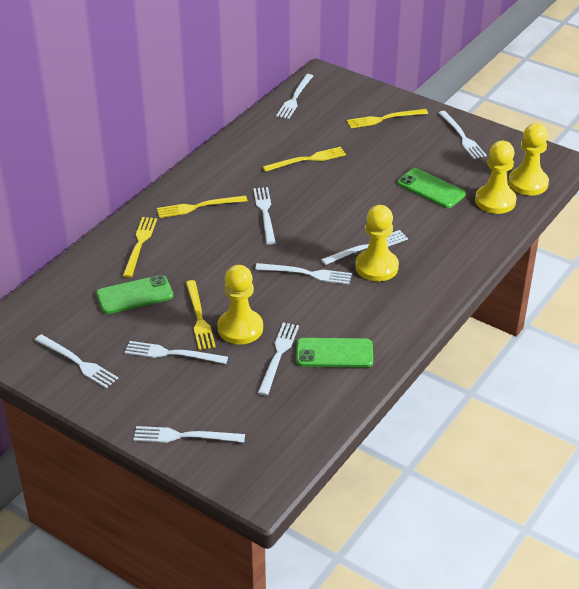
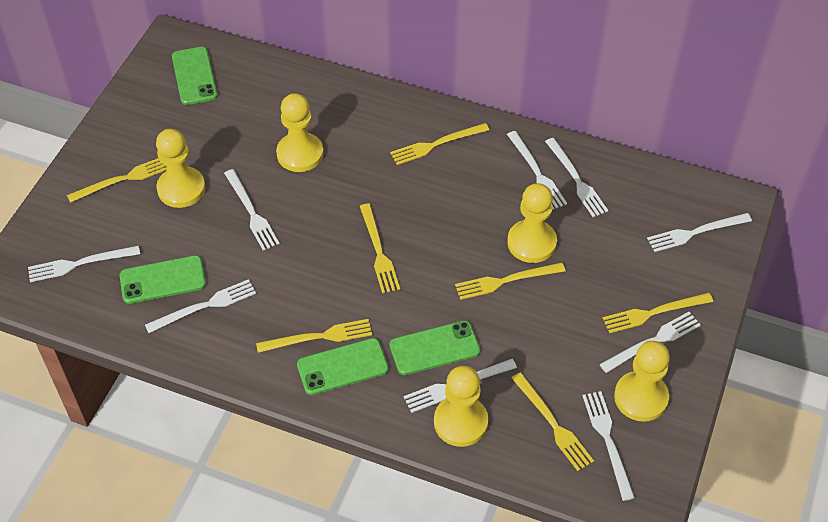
green phone: [96,275,173,314] [296,338,373,368] [397,168,466,208] = 3 -> [120,255,206,304] [172,47,218,105] [297,338,389,395] [390,321,480,375] = 4
yellow fork: [123,217,157,278] [157,196,247,218] [186,280,216,350] [262,147,346,172] [347,109,428,128] = 5 -> [67,158,167,203] [256,319,372,353] [360,204,400,293] [390,123,489,165] [455,262,565,300] [512,372,594,471] [603,293,713,333] = 7
yellow pawn: [217,265,263,345] [355,205,399,282] [475,141,516,214] [508,123,549,195] = 4 -> [156,129,205,208] [276,93,324,172] [434,366,488,447] [507,183,557,263] [614,341,670,422] = 5

